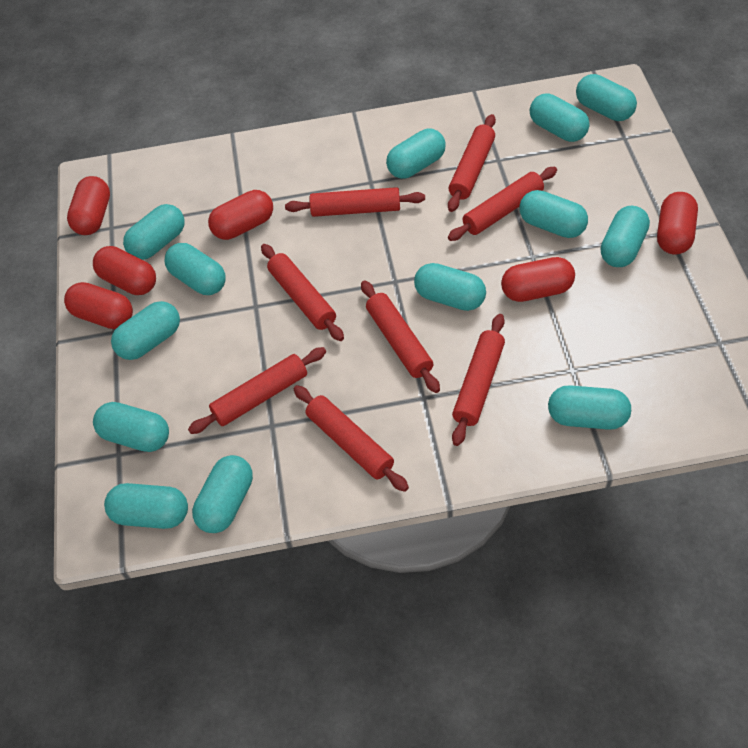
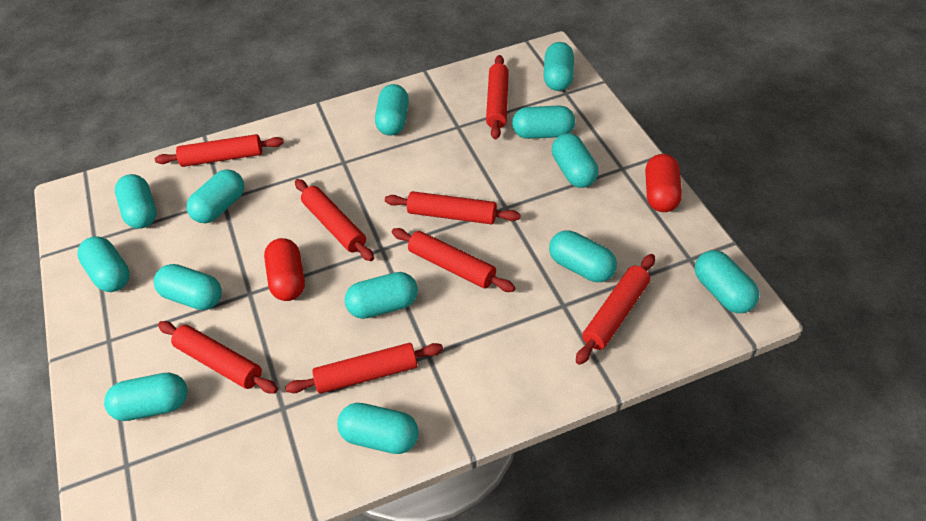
red capsule: [64,282,133,329] [67,176,110,235] [93,246,156,295] [208,190,273,240] [501,257,575,302] [657,192,698,255] = 6 -> [264,238,305,301] [645,154,682,212] = 2

